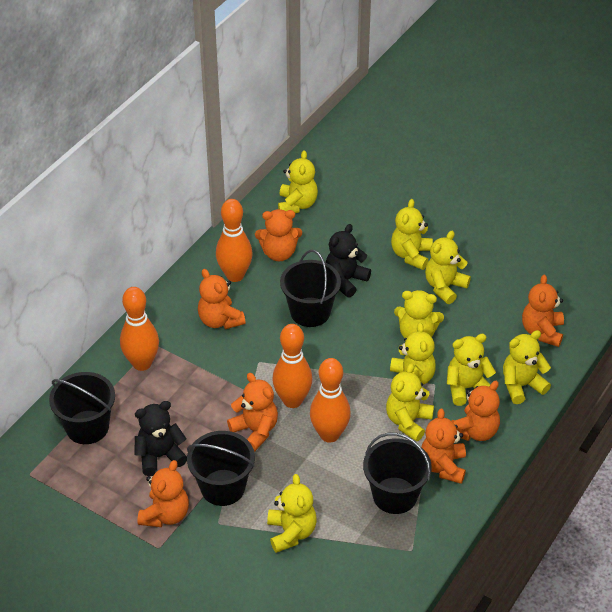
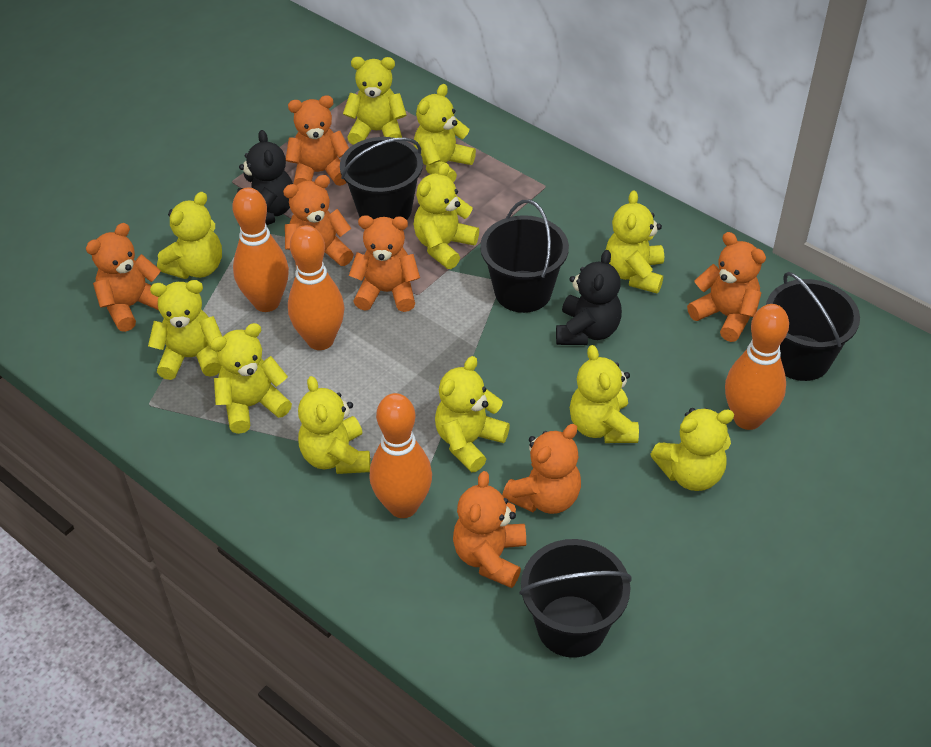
yellow teddy bear: [267,474,317,553] [278,150,318,213] [386,363,434,441] [390,322,436,384] [391,199,433,270] [394,290,444,338] [425,231,471,304] [447,334,496,406] [503,330,551,404] = 9 -> [148,280,222,380] [157,192,222,279] [210,323,292,434] [298,376,370,474] [343,57,407,145] [414,84,476,182] [414,163,479,269] [435,356,510,472] [570,345,639,443] [606,190,664,294] [650,408,734,491] = 11

